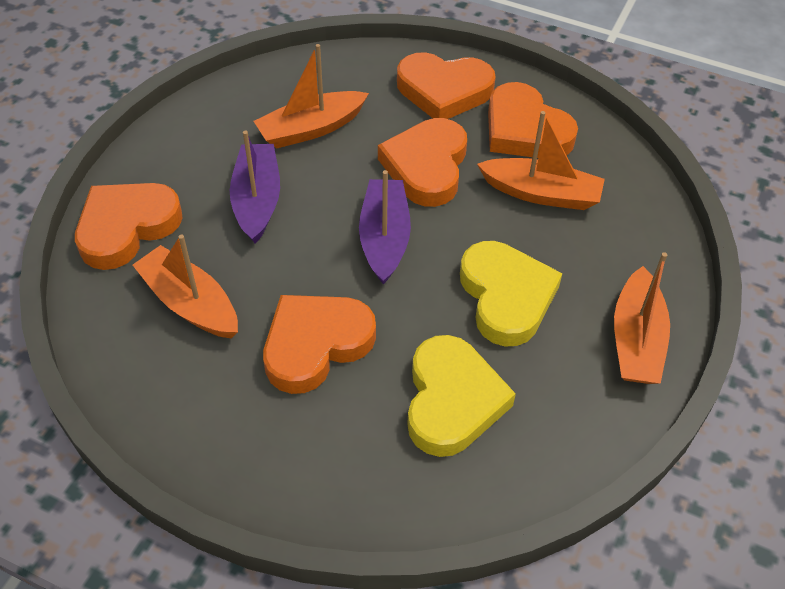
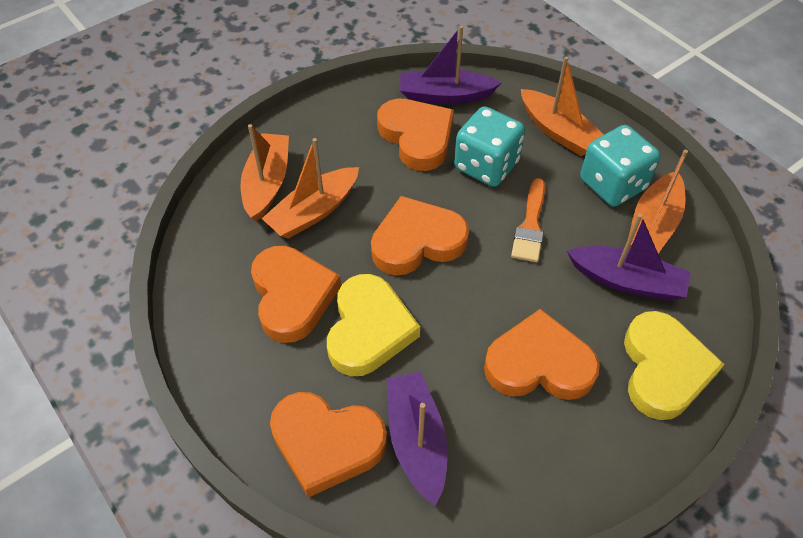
orange brush: none = 0 -> [511,178,545,262] = 1
purple boat: [230,131,280,244] [359,170,411,285] = 2 -> [387,372,447,505] [400,26,501,104] [567,213,691,301] = 3
turquoise dice: none = 0 -> [454,106,525,187] [580,125,661,207] = 2

